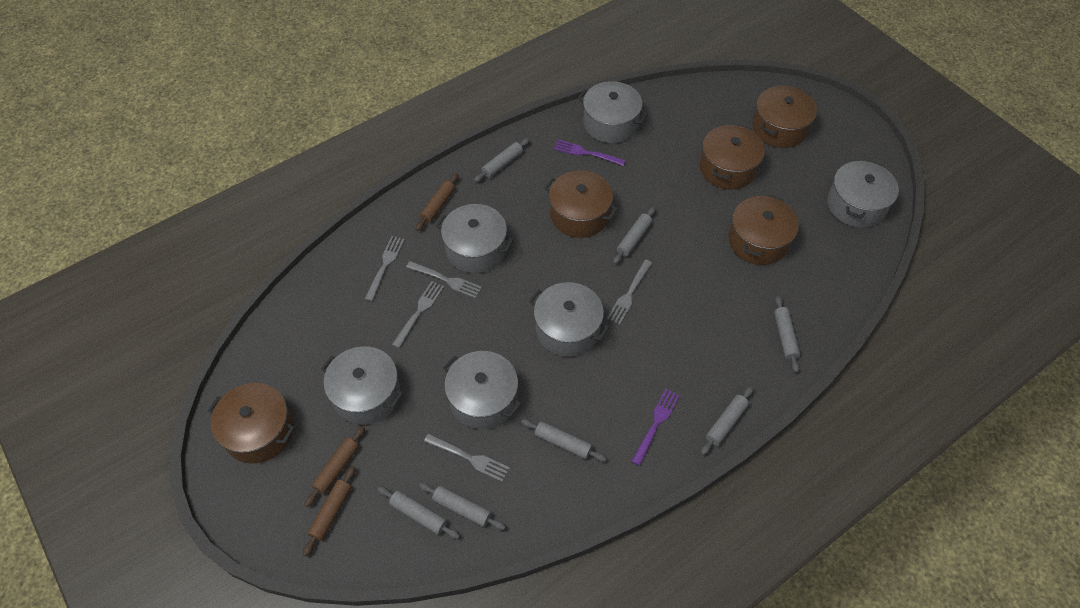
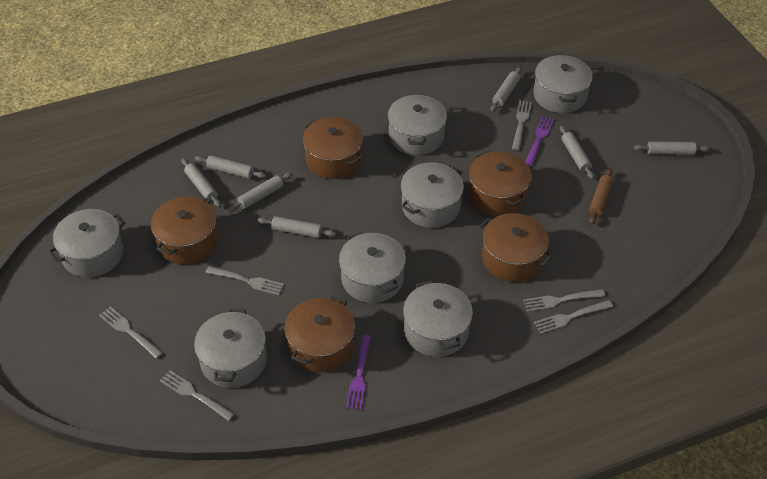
brown rolling pin: [303,466,356,556] [305,426,365,507] [416,173,458,231] = 3 -> [589,168,613,225] = 1
grey fork: [365,236,405,301] [392,281,444,348] [406,261,482,299] [424,433,510,482] [607,260,652,325] = 5 -> [99,306,163,359] [160,370,235,421] [205,266,284,295] [512,100,532,150] [523,289,605,312] [534,300,613,334] = 6
grey pot: [321,346,403,425] [436,204,513,273] [443,351,521,429] [529,282,609,357] [578,81,648,143] [827,160,899,228] = 6 -> [48,209,126,277] [194,309,267,388] [339,232,406,303] [388,94,447,155] [401,162,464,228] [403,280,473,357] [533,55,593,113] = 7

